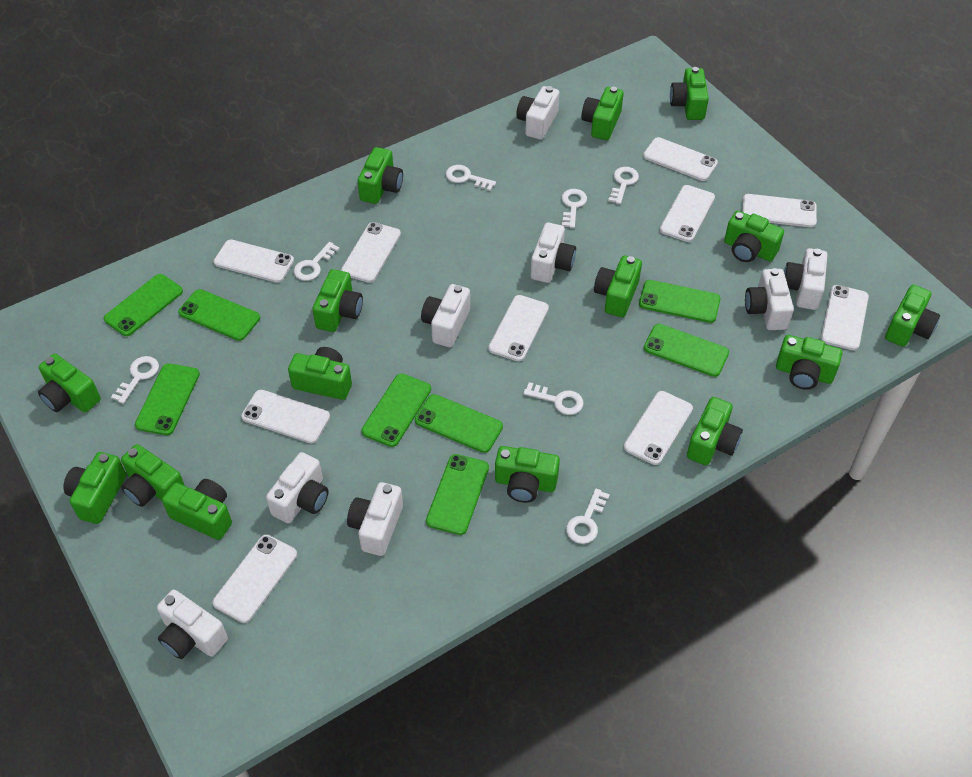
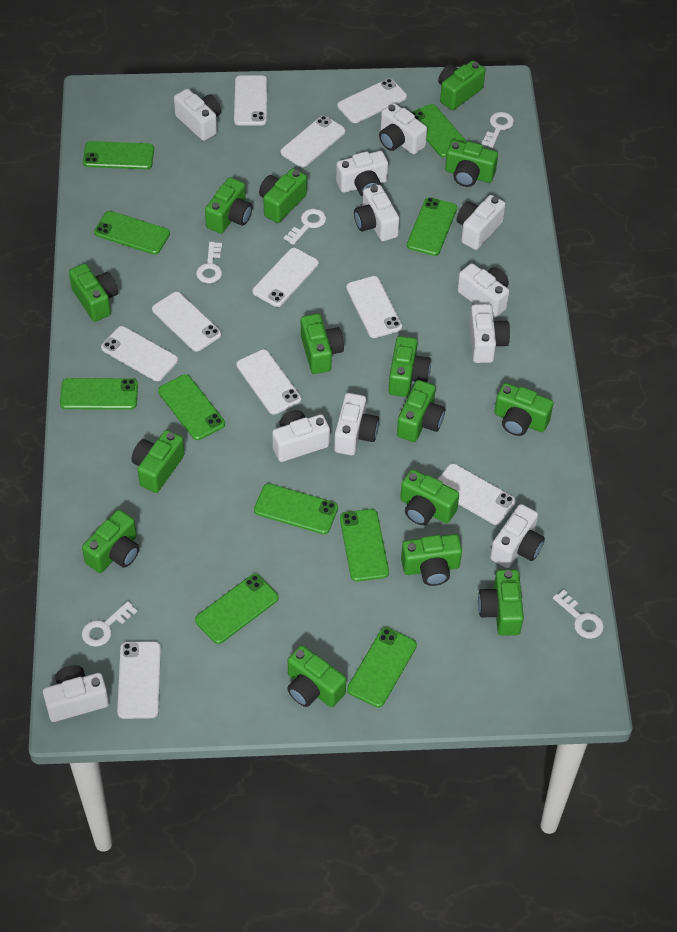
green phone: [104,274,183,336] [135,363,200,435] [178,289,260,341] [361,373,431,447] [415,394,503,453] [426,454,489,535] [639,280,720,323] [644,324,729,377] = 8 -> [60,378,138,410] [83,141,154,169] [94,211,170,255] [158,374,225,440] [195,574,279,644] [254,483,338,534] [340,509,389,582] [347,627,417,708] [407,197,457,256] [411,104,467,158] = 10
white camera: [157,590,228,659] [266,452,329,523] [347,482,403,556] [421,284,470,347] [516,86,560,140] [531,222,576,283] [745,268,794,330] [784,248,828,310] = 8 -> [43,665,109,722] [174,89,221,141] [272,410,330,462] [334,393,379,455] [336,151,388,197] [354,185,399,241] [379,103,427,154] [457,195,506,250] [457,263,509,318] [469,304,510,363] [490,504,545,568] = 11
white key: [111,356,159,404] [294,242,340,281] [446,165,496,191] [523,382,584,415] [562,189,587,228] [566,489,610,544] [608,167,639,204] = 7 -> [82,601,137,647] [196,242,222,283] [284,209,326,245] [481,112,514,148] [553,590,604,639] = 5

